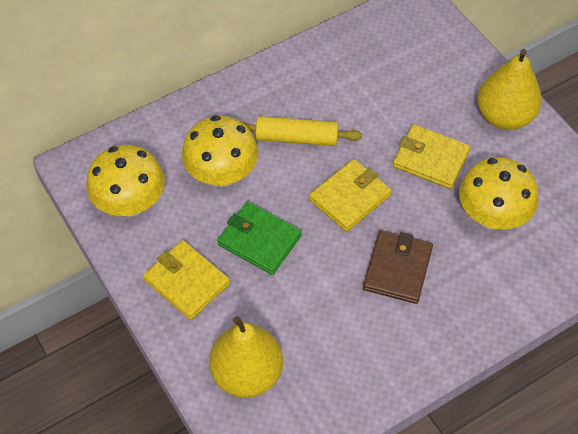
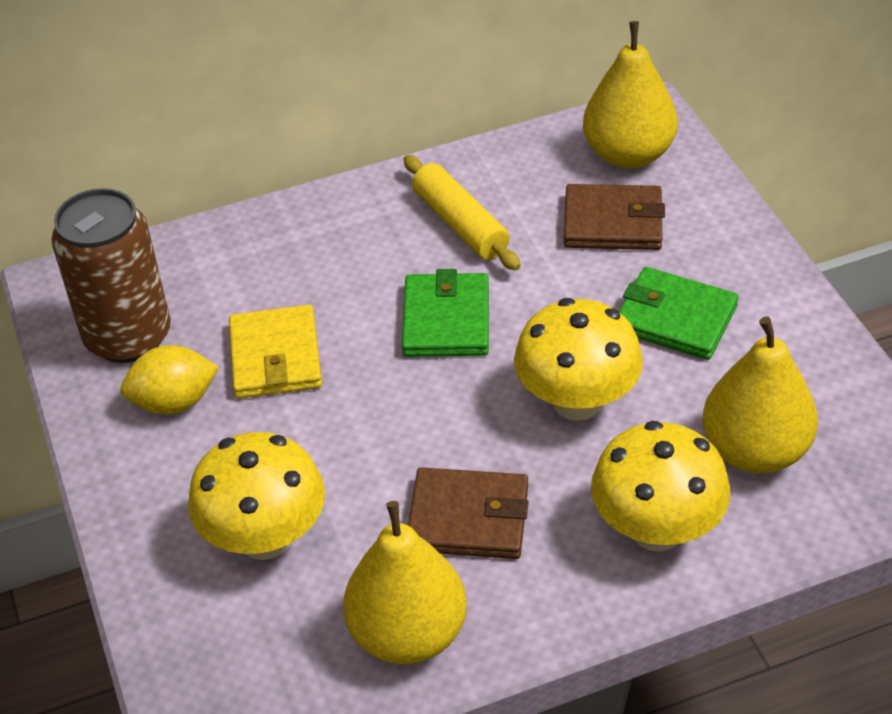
brown can: none = 0 -> [51,188,171,363] = 1
brown wallet: [363,230,433,304] = 1 -> [408,467,529,559] [564,184,665,250] = 2
green wallet: [217,201,302,275] = 1 -> [402,269,489,357] [619,267,739,360] = 2
yellow lemon: none = 0 -> [120,345,219,415] = 1
yellow pear: [209,316,283,398] [477,49,542,130] = 2 -> [343,501,467,664] [583,21,678,169] [703,317,818,473] = 3
yellow wallet: [143,240,230,320] [309,159,392,232] [393,124,471,189] = 3 -> [229,305,322,399] = 1

